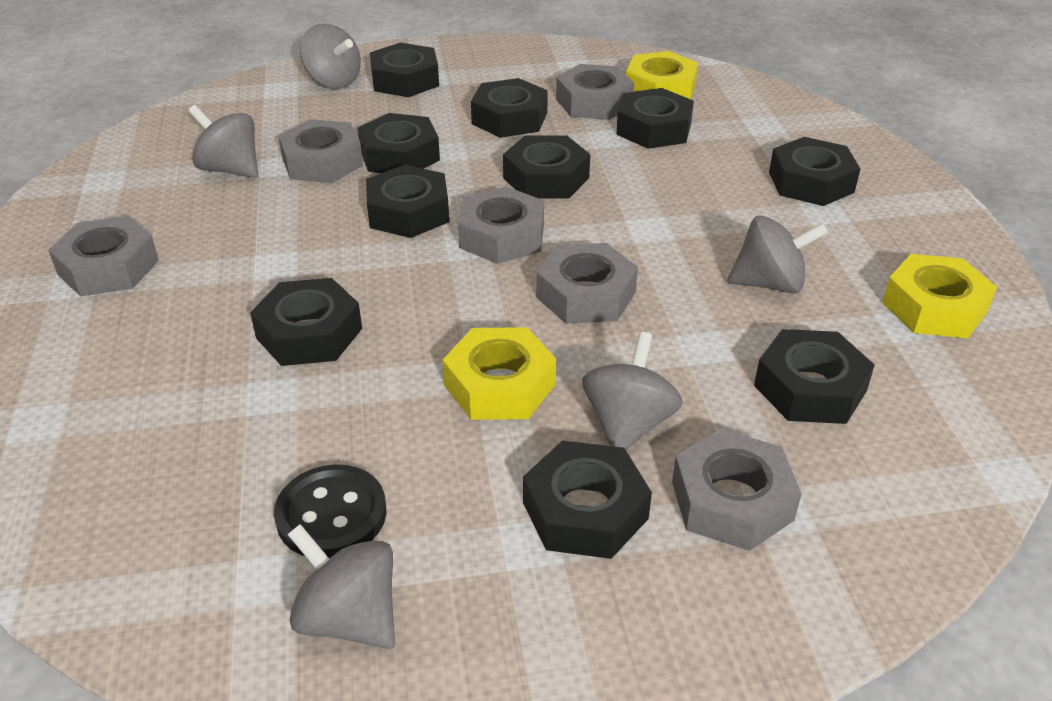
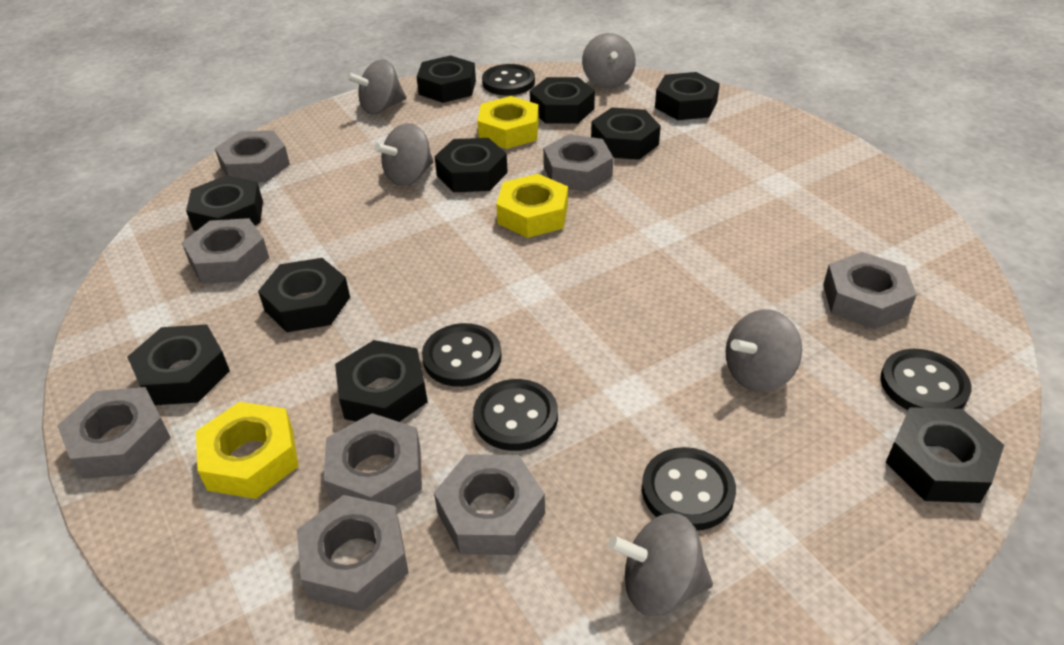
black button: [274,464,387,558] = 1 -> [422,323,502,387] [473,379,558,451] [482,64,535,95] [642,447,736,531] [880,349,971,410] = 5
grey nut: [48,216,159,296] [278,119,363,183] [458,187,544,264] [536,243,638,324] [556,64,634,120] [672,429,802,551] = 6 -> [57,387,171,479] [182,218,269,284] [215,130,290,183] [297,495,409,612] [323,413,422,506] [434,454,545,555] [543,134,613,192] [823,252,917,330] = 8

